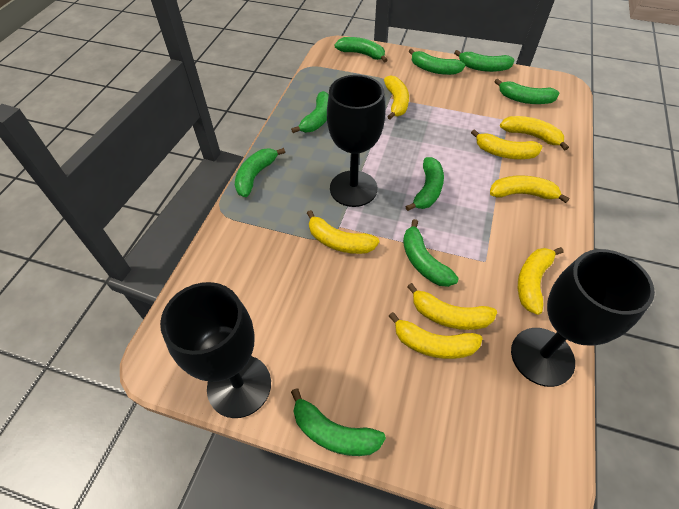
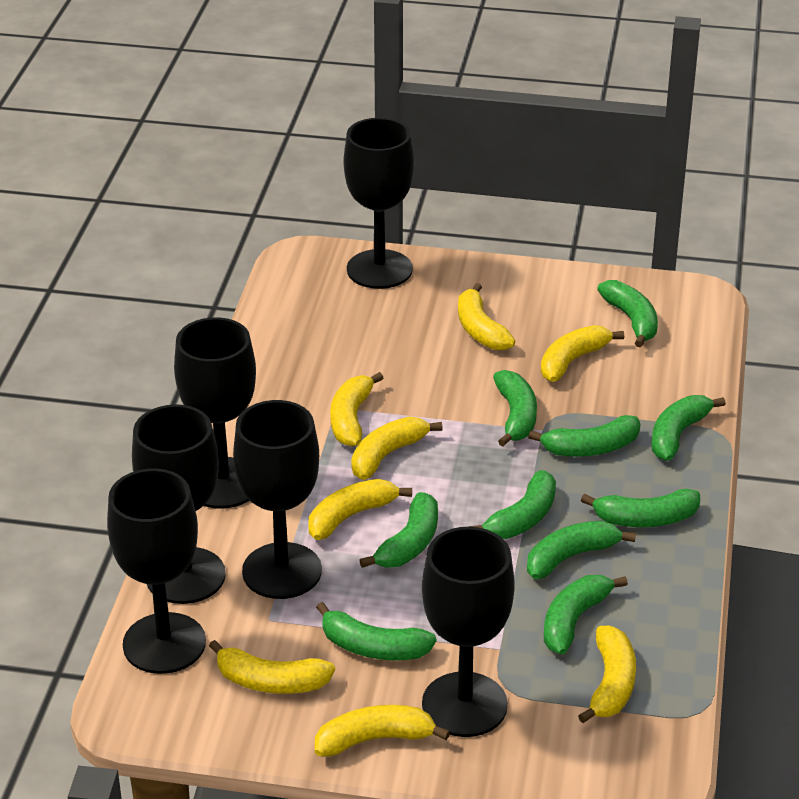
black goblet: [160,282,271,418] [327,75,385,207] [511,249,655,387] = 3 -> [107,469,206,674] [132,404,226,604] [174,317,256,508] [233,400,322,599] [344,118,414,289] [422,527,515,737] = 6
green banana: [235,148,285,197] [291,91,329,133] [291,388,386,456] [334,37,387,63] [403,219,459,287] [406,157,444,211] [409,49,465,75] [454,50,515,72] [494,79,559,104] = 9 -> [316,602,437,660] [359,492,438,568] [469,470,556,539] [493,370,537,447] [527,521,636,579] [528,415,640,457] [544,575,628,655] [581,489,700,527] [597,280,658,348] [651,395,726,461] = 10

